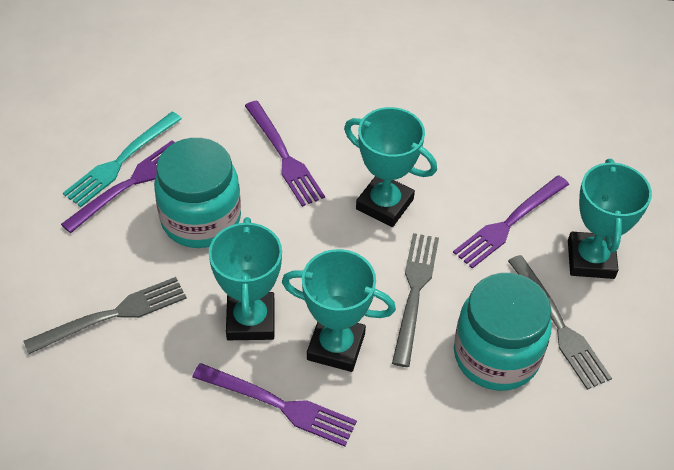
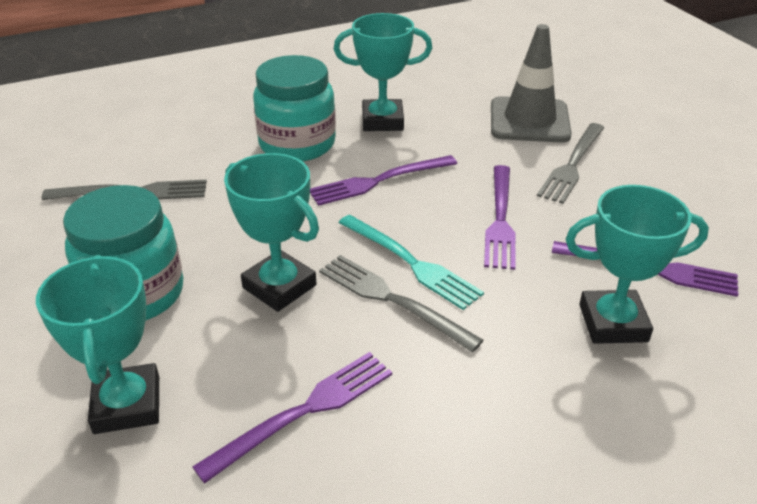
grey traffic cone: none = 0 -> [491,24,572,143] = 1

